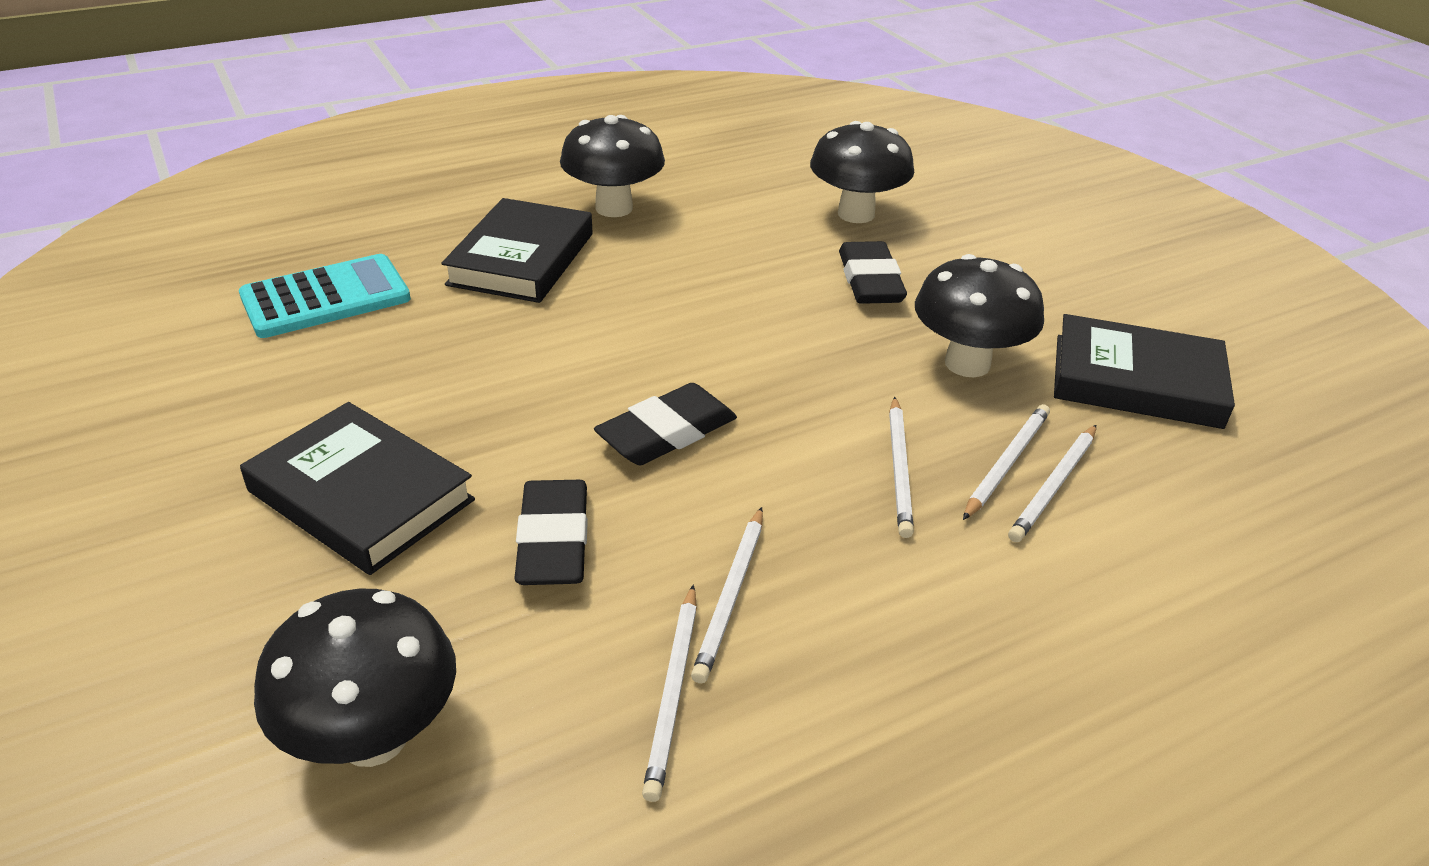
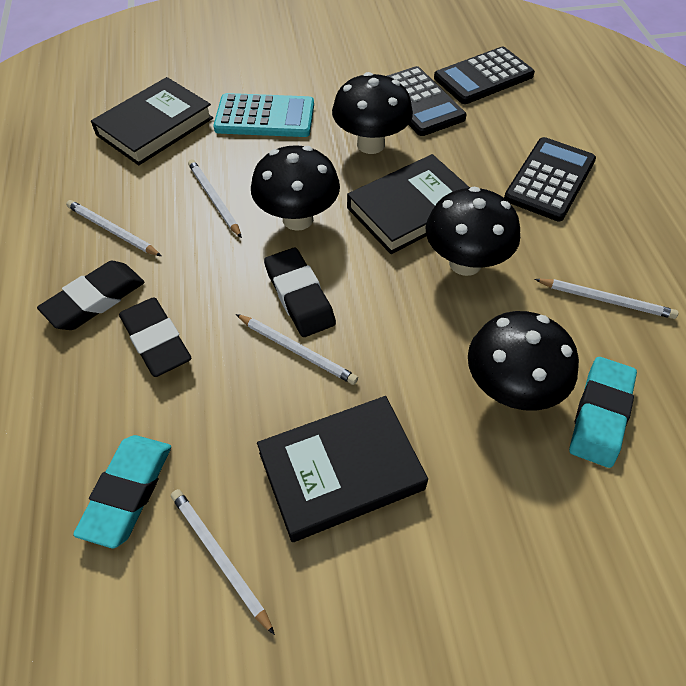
black calculator: none = 0 -> [387,66,467,136] [434,47,535,104] [504,137,596,221] = 3
turquoise eraser: none = 0 -> [73,435,171,548] [569,357,637,468] = 2

